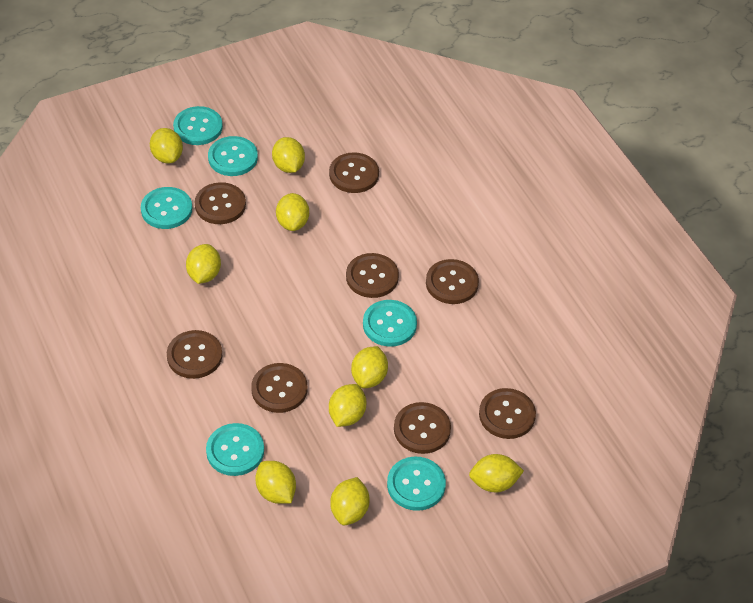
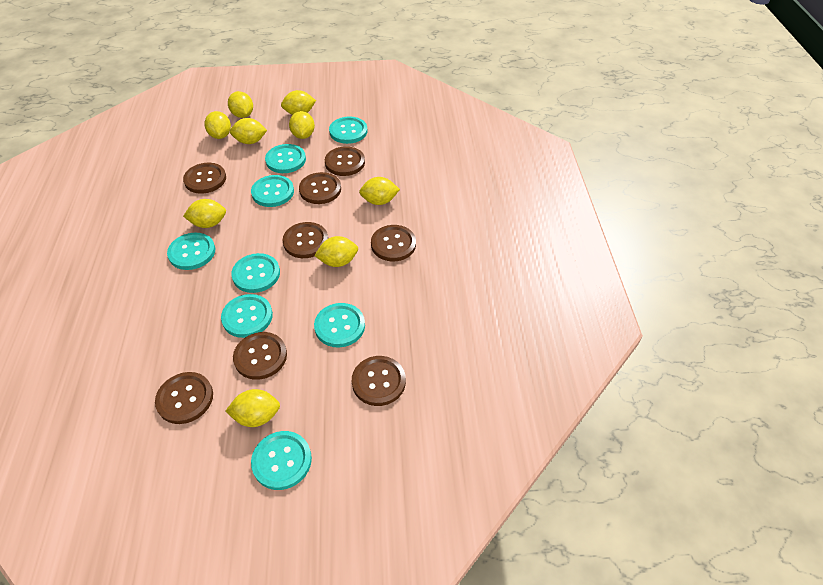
turquoise button: [141,187,192,229] [173,106,223,145] [206,423,264,476] [208,136,258,176] [363,300,417,347] [387,457,446,511] = 6 -> [167,233,215,270] [221,294,273,338] [231,253,280,293] [251,175,294,207] [251,431,312,490] [265,144,306,173] [314,303,365,347] [329,117,367,144] = 8

